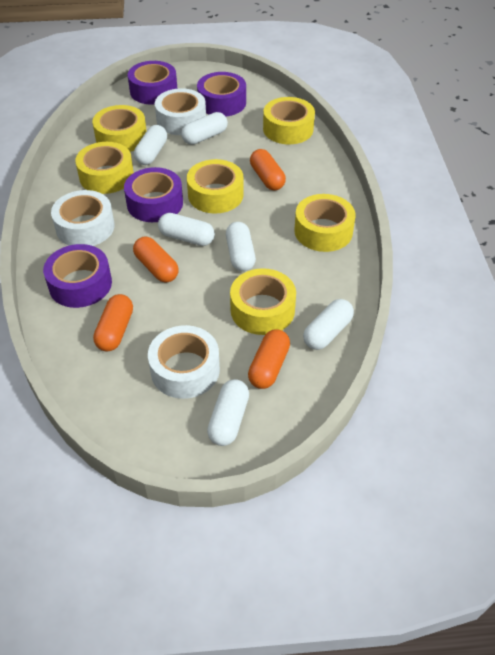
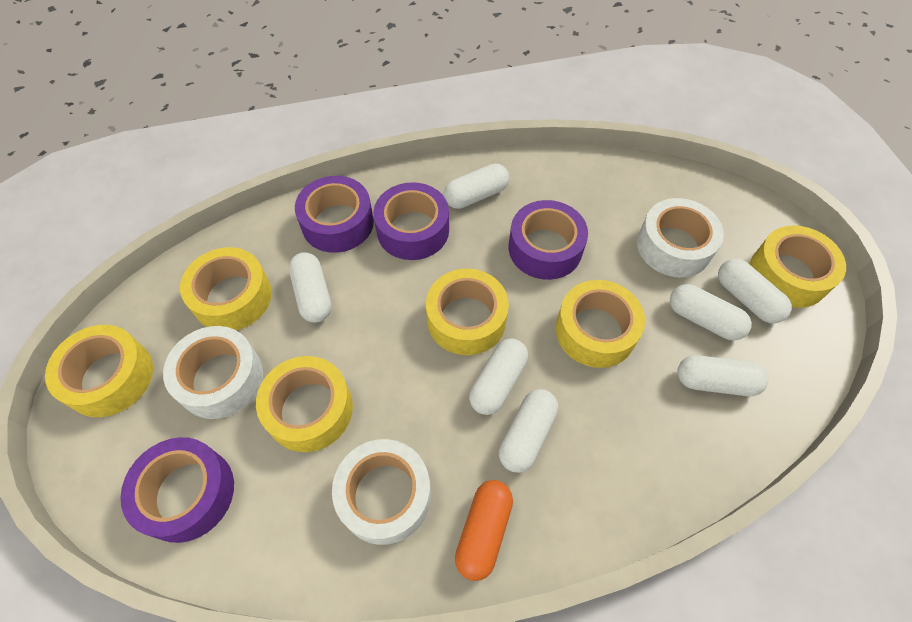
orange capsule: [93,294,133,351] [133,237,179,283] [248,329,290,389] [250,149,286,191] = 4 -> [455,480,513,581] = 1
white capsule: [134,125,167,165] [158,213,215,246] [181,112,228,145] [207,379,249,446] [226,222,256,271] [303,299,354,350] = 6 -> [289,252,332,323] [444,164,509,209] [469,338,528,415] [499,389,558,473] [670,284,752,340] [677,355,768,396] [718,259,792,323] = 7

